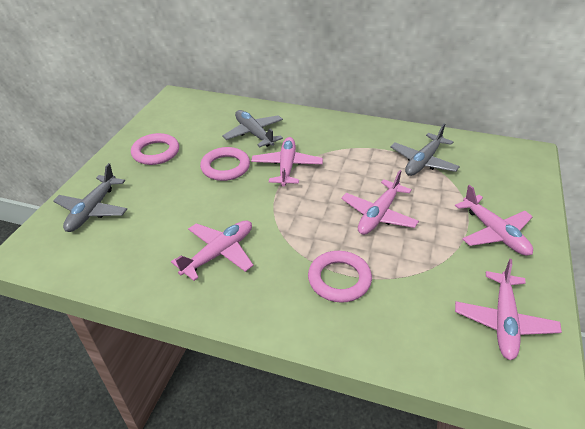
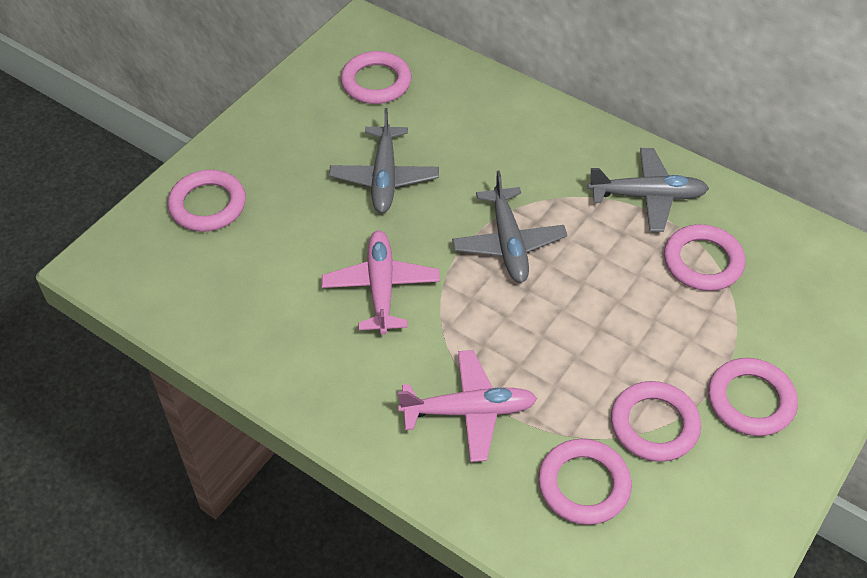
pink plane: [171,221,254,281] [251,137,323,186] [341,170,419,235] [455,185,533,256] [455,259,562,360] = 5 -> [322,230,440,335] [398,350,537,462] = 2
pink ring: [131,133,179,165] [200,147,250,181] [308,251,372,303] = 3 -> [168,170,246,232] [341,51,411,104] [538,439,632,525] [611,381,701,462] [664,224,745,291] [708,358,798,436] = 6

